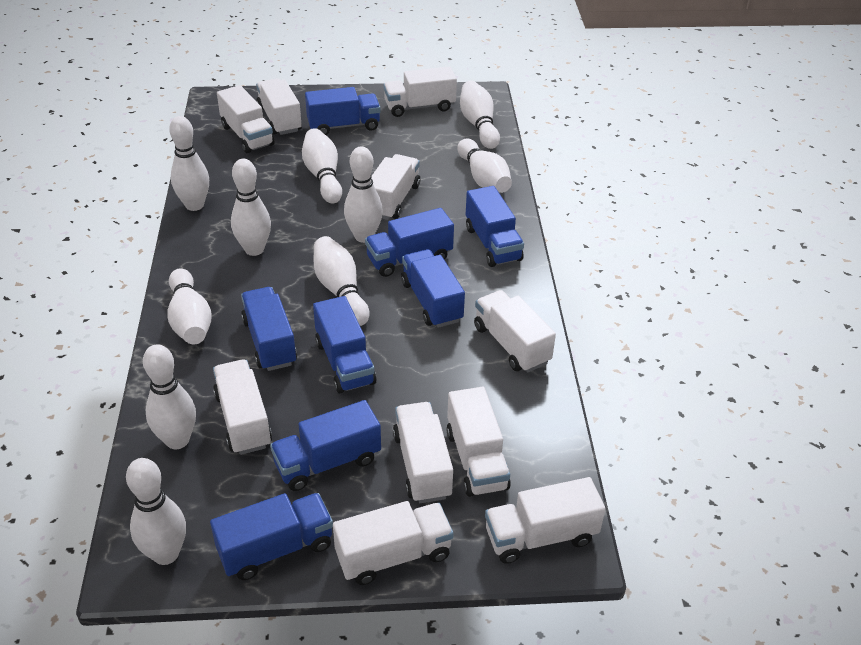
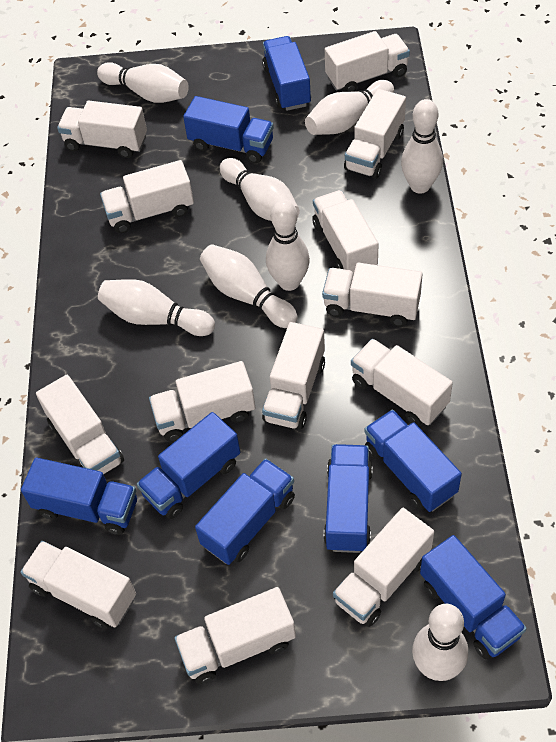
white bowling pin: [126,458,186,565] [143,344,196,449] [167,269,212,344] [169,116,209,211] [231,159,271,256] [302,128,342,204] [314,236,370,326] [344,146,383,243] [457,138,512,193] [460,81,500,149] = 10 -> [97,62,189,103] [98,279,215,336] [200,244,297,328] [220,158,300,221] [266,199,310,291] [305,80,394,135] [401,99,443,193] [412,604,468,681] = 8
white truck: [213,359,272,455] [217,85,275,153] [256,78,302,135] [333,501,454,585] [371,154,420,220] [384,66,457,117] [393,402,453,503] [447,387,511,497] [474,290,556,372] [485,477,605,564] = 10 -> [21,541,136,629] [36,375,124,474] [57,101,147,158] [100,160,194,233] [149,361,255,442] [174,587,296,684] [262,322,325,430] [312,190,379,275] [322,262,423,326] [325,31,410,92] [333,508,434,627] [344,89,406,179] [351,339,453,426] = 13

